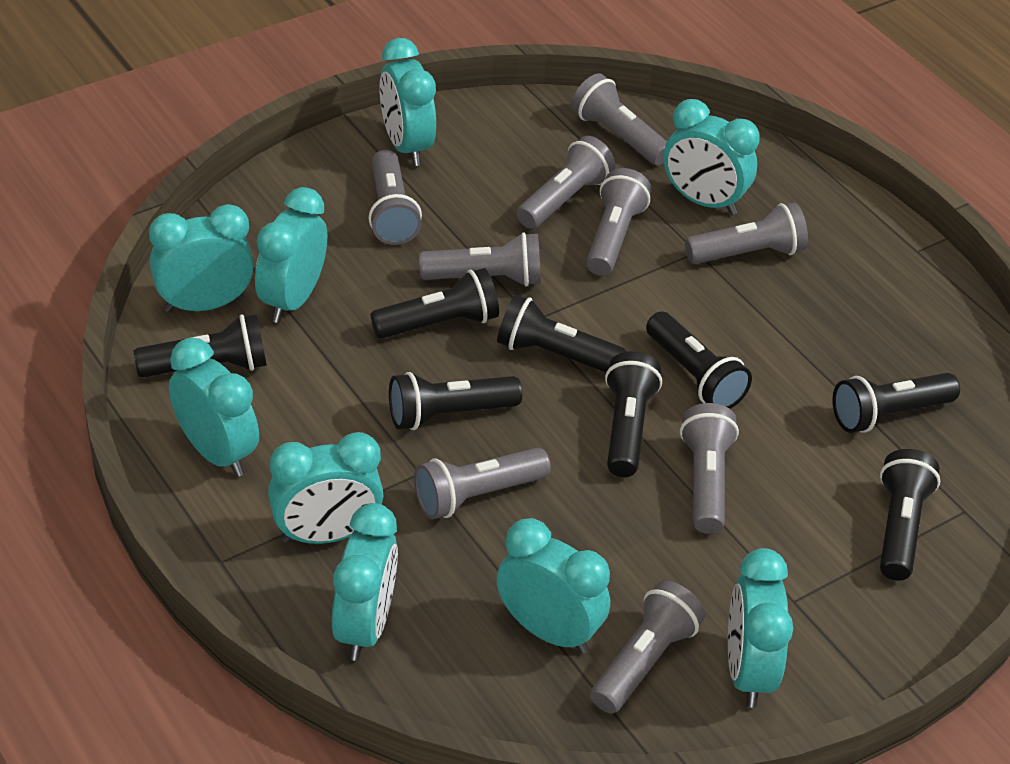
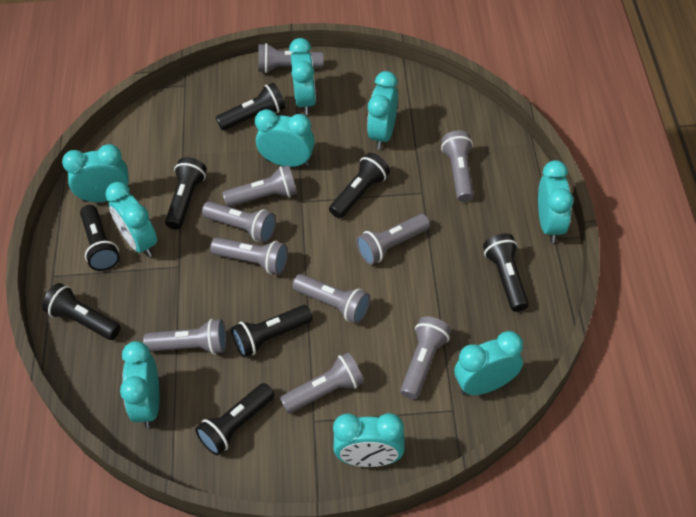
grey flashlight: [369,150,422,245] [414,448,551,519] [419,232,541,287] [517,136,615,229] [571,73,667,165] [586,168,652,276] [590,580,705,713] [680,403,739,534] [685,203,808,264] = 9 -> [143,319,226,355] [202,201,276,243] [210,237,288,275] [222,165,297,207] [258,43,324,73] [280,352,364,413] [292,274,370,324] [356,214,430,265] [400,316,451,399] [441,131,474,202] = 10

